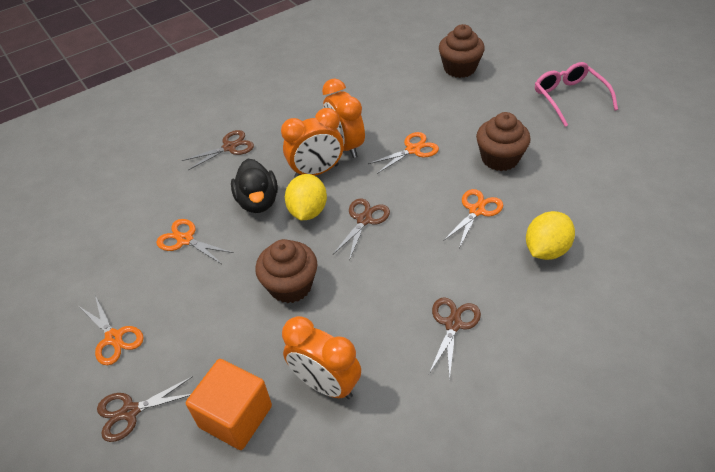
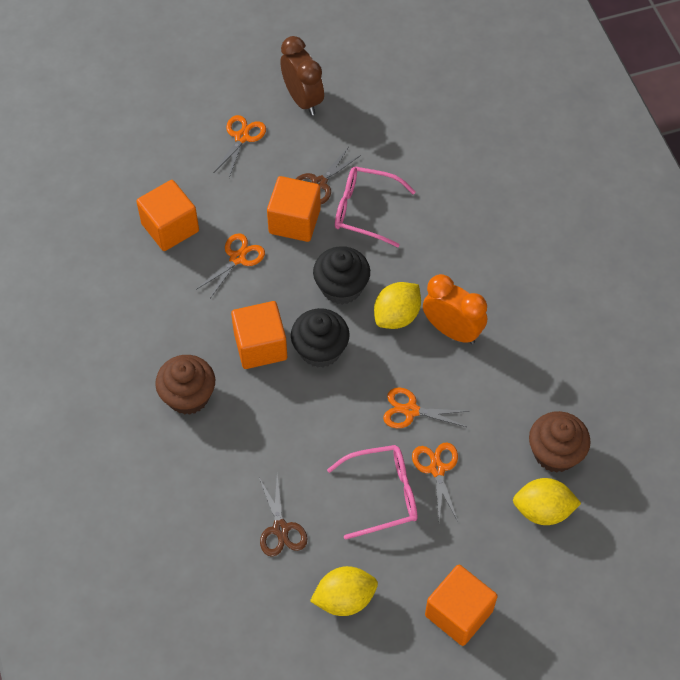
black cupcake: none = 0 -> [291,308,350,368] [313,246,370,305] = 2
black duck: [231,159,278,213] = 1 -> none = 0
brown clock: none = 0 -> [280,36,324,115] = 1
brown cupcake: [255,239,318,303] [439,24,485,78] [476,112,531,171] = 3 -> [155,355,215,415] [529,411,591,473] = 2
brown scissors: [97,377,192,442] [182,130,254,170] [333,199,390,260] [429,297,481,380] = 4 -> [259,475,308,557] [296,148,361,205] = 2
orange clock: [281,108,344,177] [282,316,361,399] [322,79,365,158] = 3 -> [423,274,487,344] = 1
orange cube: [186,359,272,450] = 1 -> [136,180,199,251] [231,301,287,369] [267,176,321,242] [425,565,498,646] = 4
pink glasses: [535,62,618,127] = 1 -> [327,445,417,540] [335,166,416,247] = 2
yellow lemon: [285,174,327,220] [526,211,575,260] = 2 -> [310,566,378,616] [374,282,421,329] [513,478,581,525] = 3

